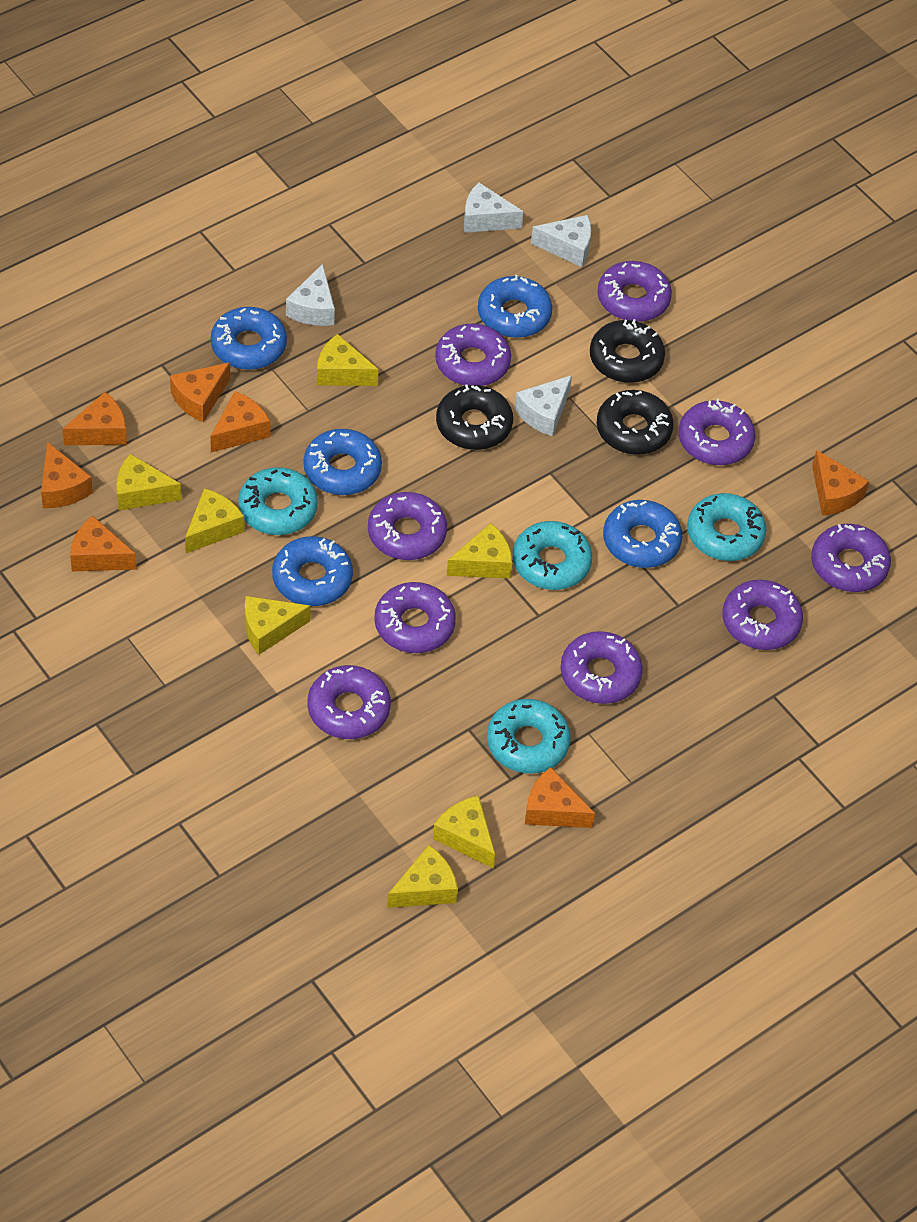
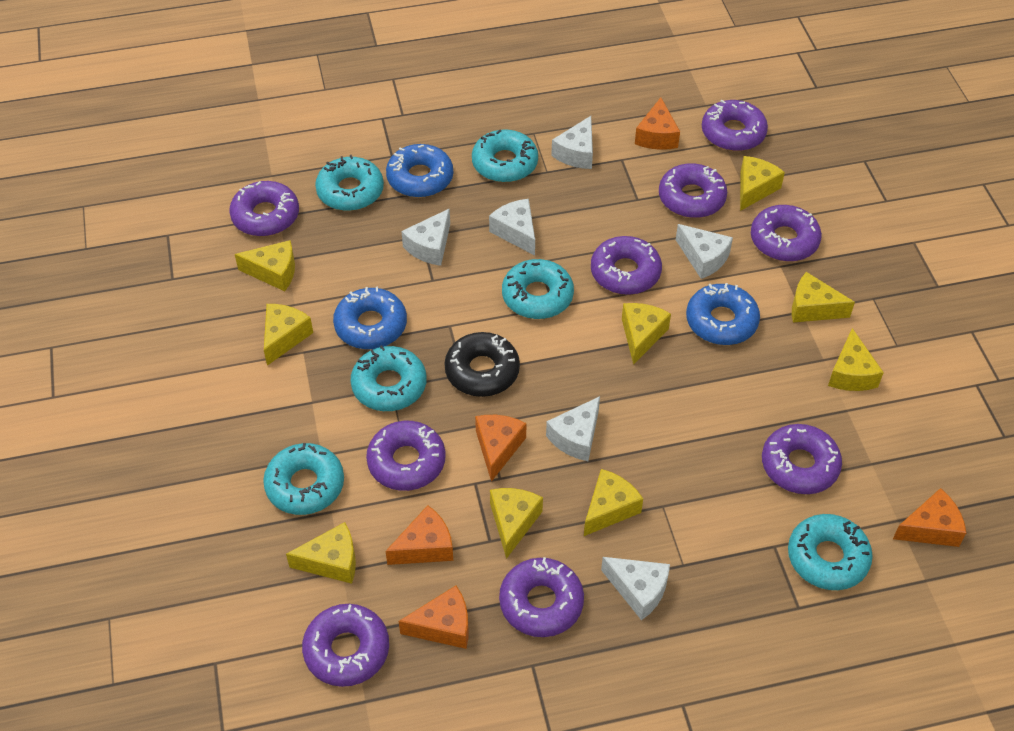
black donut: [436,385,513,450] [590,319,665,383] [597,390,674,455] = 3 -> [444,332,520,397] = 1
blue donut: [211,307,287,370] [272,536,353,606] [303,429,382,495] [478,275,552,338] [603,500,683,568] = 5 -> [333,287,407,349] [386,144,453,198] [686,283,760,345] = 3
orange cheese: [41,442,93,508] [62,392,127,445] [70,516,137,571] [170,363,230,422] [210,391,270,452] [525,767,595,828] [812,450,869,515] = 7 -> [385,505,453,565] [399,586,468,649] [475,415,527,482] [635,97,680,150] [893,488,966,547] = 5
turquoise donut: [238,467,318,535] [487,699,571,773] [513,521,592,590] [687,493,766,561] = 4 -> [263,443,344,515] [315,155,384,211] [350,345,426,411] [472,130,538,182] [502,259,574,319] [788,514,873,590] = 6
white cheese: [286,264,335,326] [464,182,524,233] [514,375,572,437] [531,215,591,267] = 4 -> [401,208,450,266] [489,199,535,256] [546,396,600,461] [551,116,593,169] [601,557,670,620] [676,224,733,279] = 6
yellow cheese: [117,454,181,510] [185,488,244,553] [245,596,310,655] [317,334,379,386] [387,845,458,908] [433,796,495,868] [447,523,512,578] = 7 -> [235,240,295,291] [264,304,313,366] [286,522,356,584] [490,488,543,559] [584,469,643,536] [622,303,671,365] [740,156,785,211] [792,272,855,323] [828,328,884,391] = 9

